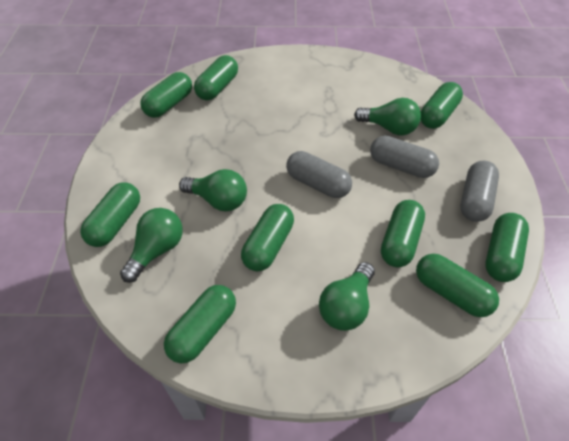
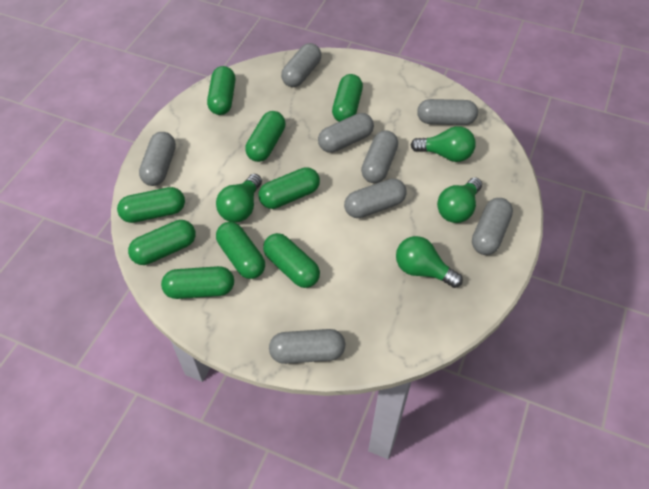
grey capsule: [286,151,352,198] [370,136,439,178] [460,161,499,222] = 3 -> [139,132,176,186] [269,329,346,364] [281,43,321,87] [318,113,374,153] [344,178,407,218] [361,130,398,183] [417,99,478,125] [472,198,513,255] = 8

